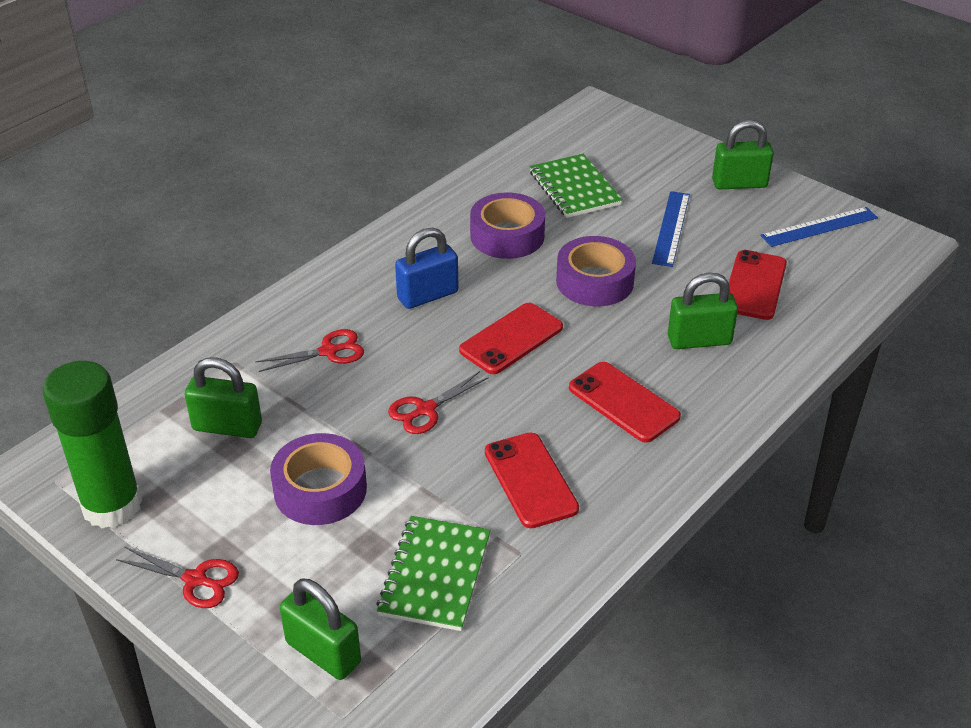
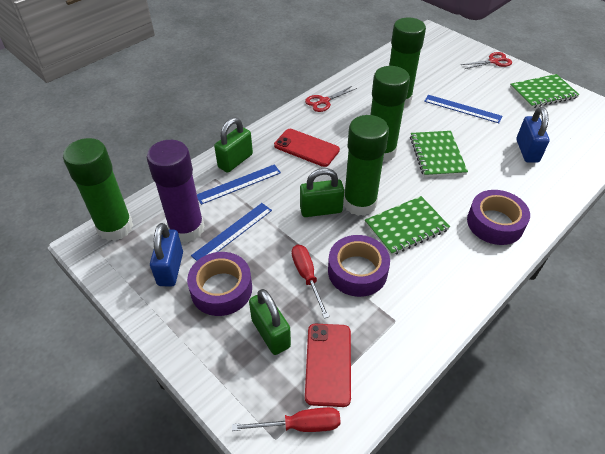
blue padlock: [395,228,459,309] = 1 -> [150,223,183,287] [516,107,550,163] = 2
blue ruler: [652,191,690,267] [760,207,878,247] = 2 -> [191,203,272,261] [197,164,281,205] [424,95,502,123] = 3
green glue stick: [43,361,142,528] = 1 -> [63,138,133,241] [344,115,389,216] [370,66,410,162] [389,18,426,108] = 4
green notebook: [376,516,491,631] [529,154,623,218] = 2 -> [365,196,450,256] [410,131,468,177] [510,74,580,108] = 3
green padlock: [185,357,262,438] [280,579,361,680] [668,272,738,349] [712,120,774,189] = 4 -> [214,117,253,173] [249,289,291,355] [300,168,344,217] = 3
purple glue stick: none = 0 -> [146,140,205,242] = 1
red phone: [459,303,563,374] [485,432,579,528] [569,362,681,443] [729,250,787,320] = 4 -> [274,129,340,167] [305,324,351,407] = 2
red scissors: [116,547,239,608] [255,329,364,372] [388,371,489,434] = 3 -> [305,86,357,112] [461,52,512,69] = 2
red screwdriver: none = 0 -> [232,407,341,432] [292,245,330,319] = 2

